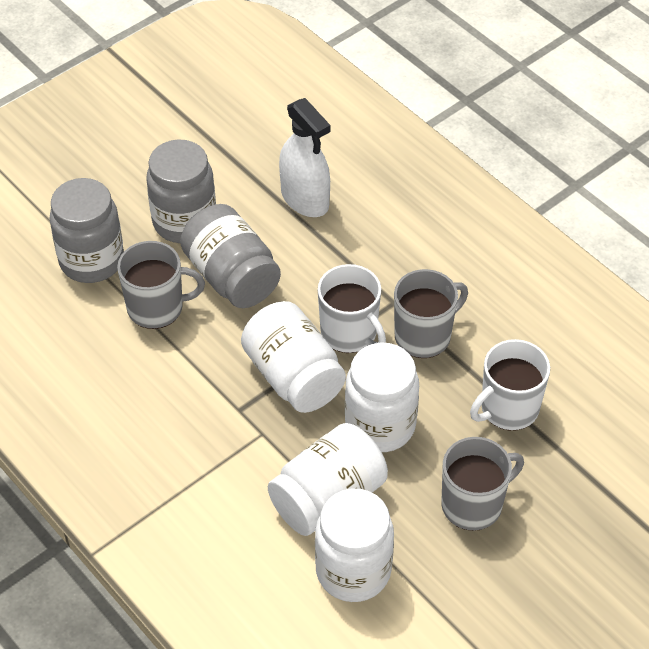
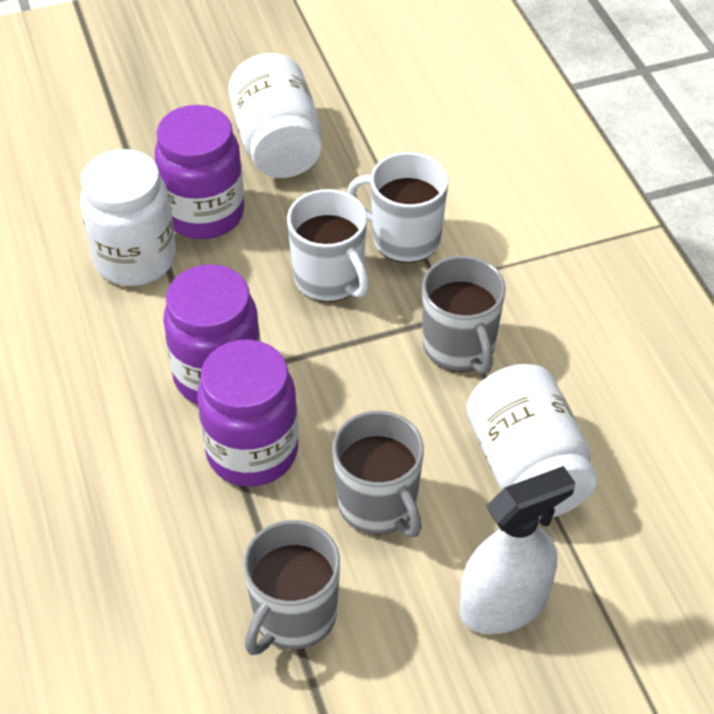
grey jar: [49,178,124,283] [146,139,216,243] [180,204,281,308] = 3 -> none = 0
purple jar: none = 0 -> [155,105,245,239] [163,264,261,405] [197,339,298,486] = 3
white jar: [241,301,346,413] [268,423,388,536] [315,488,394,602] [345,343,419,452] = 4 -> [80,149,176,286] [228,53,322,178] [466,364,597,520] = 3

